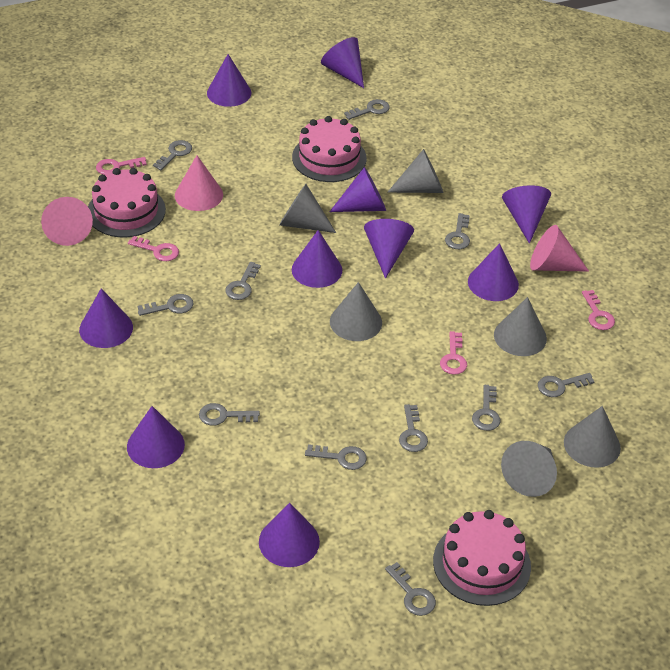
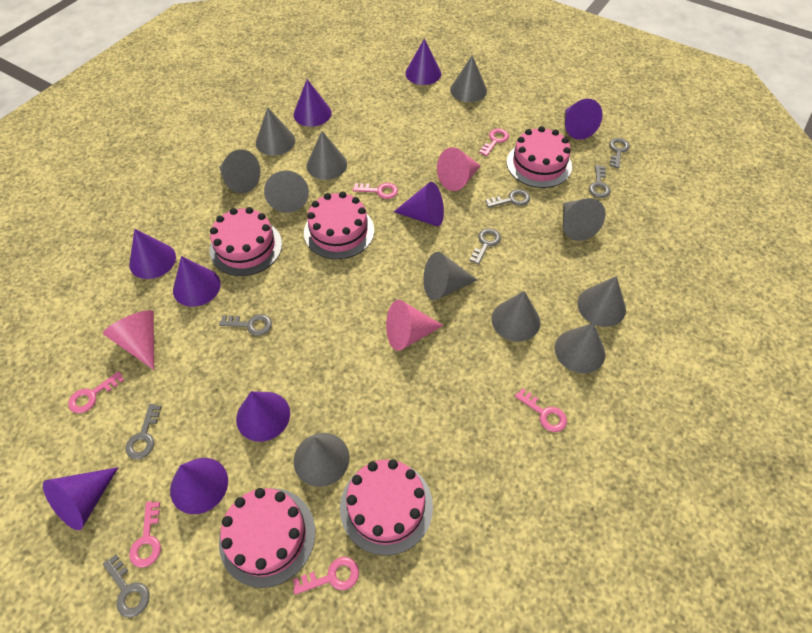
grey cone: [279,184,336,233] [330,282,382,341] [388,149,443,193] [494,297,547,356] [501,441,557,497] [564,406,621,468] = 6 -> [219,149,261,193] [256,107,295,156] [264,171,309,213] [294,433,350,487] [307,131,347,180] [423,252,477,300] [450,55,487,102] [492,291,540,342] [555,323,605,373] [563,198,606,241] [577,276,626,327] = 11
grey key: [138,294,194,316] [153,140,192,170] [199,403,260,426] [225,262,261,300] [305,444,367,470] [344,99,390,120] [385,562,436,616] [399,404,428,452] [445,213,470,249] [472,385,500,431] [538,373,595,397] = 11 -> [103,554,150,617] [125,404,162,459] [219,314,272,336] [469,228,501,265] [486,189,530,208] [589,165,610,198] [609,138,630,168] = 7
pink cake: [88,168,166,237] [292,116,367,182] [433,510,531,606] = 3 -> [210,207,282,276] [219,488,315,588] [304,192,374,259] [340,459,433,556] [507,126,572,188] = 5
pink key: [96,157,147,175] [128,236,179,261] [440,331,467,375] [582,290,615,330] = 4 -> [68,371,124,413] [129,501,161,568] [293,557,359,595] [353,183,398,199] [479,129,509,156] [515,388,567,432] = 6
purple cone: [79,288,133,348] [127,406,185,468] [207,54,251,107] [259,503,320,567] [292,230,342,288] [321,37,364,88] [330,167,386,212] [364,219,414,279] [468,243,519,301] [502,185,551,244] = 10 -> [43,467,118,530] [129,229,176,279] [170,458,228,514] [173,256,221,307] [236,391,290,442] [293,79,332,127] [394,182,444,226] [405,38,441,85] [565,99,603,140] = 9

